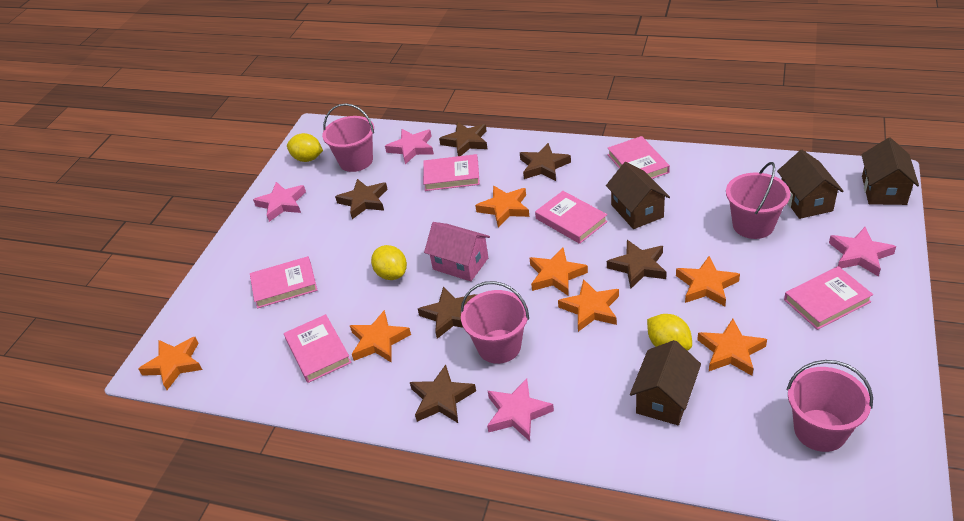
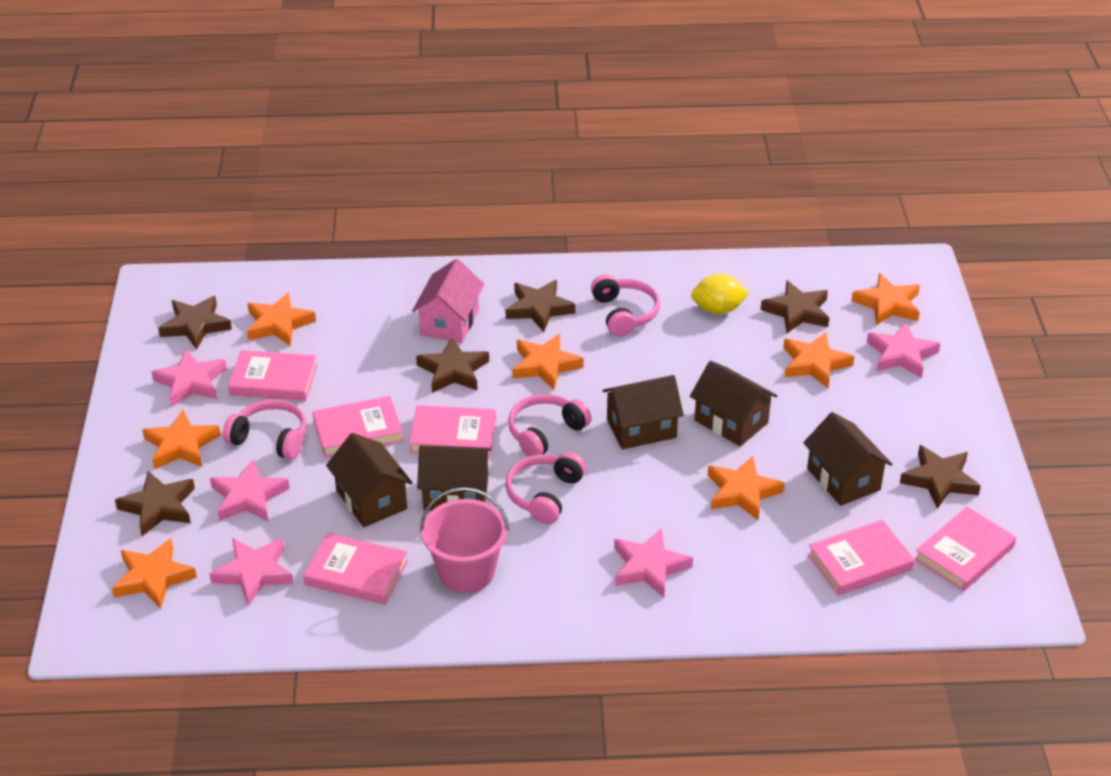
brown house: [606,162,670,229] [630,340,701,425] [777,150,843,219] [861,138,919,205] = 4 -> [326,433,413,527] [417,445,491,511] [602,375,684,450] [690,361,777,446] [803,412,892,506] = 5
pink bucket: [322,103,374,172] [461,281,529,364] [726,162,790,239] [786,360,873,452] = 4 -> [420,487,509,593] = 1
pink headphones: none = 0 -> [223,399,307,460] [506,452,586,524] [508,394,591,457] [591,274,660,337] = 4
pink star: [253,182,306,222] [385,129,434,164] [487,379,554,441] [829,227,896,277] = 4 -> [152,349,227,407] [209,538,294,606] [210,459,290,521] [614,528,693,598] [867,323,940,378] = 5
yellow lemon: [287,133,323,162] [371,245,407,280] [647,314,692,351] = 3 -> [691,274,749,314] = 1

